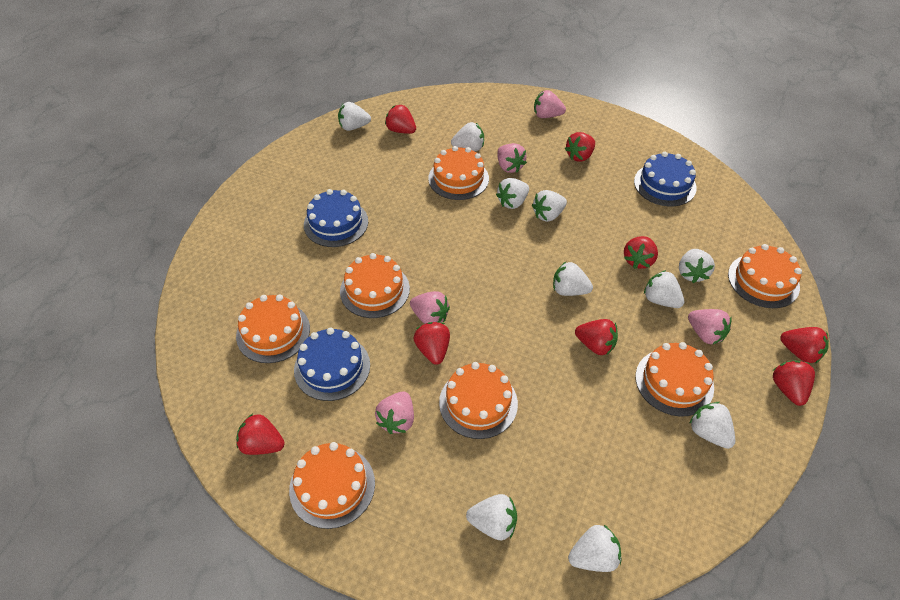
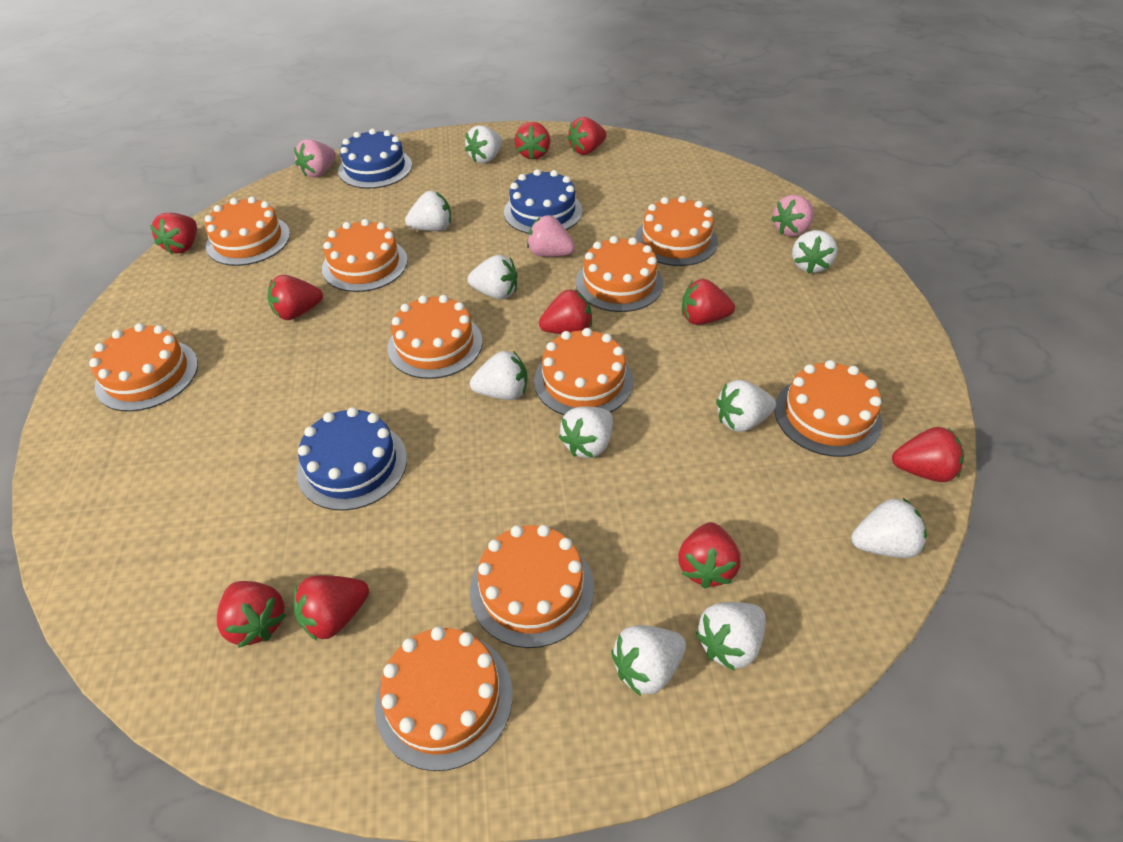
orange cake: [236,294,310,363] [289,442,375,529] [340,253,410,318] [428,146,489,200] [439,362,518,439] [636,342,714,417] [728,244,802,308] = 7 -> [89,323,198,412] [205,196,290,266] [322,219,408,292] [375,627,513,771] [388,295,483,379] [470,525,594,648] [534,328,633,415] [576,236,663,312] [635,196,718,266] [774,360,882,457] = 10
pink strawberry: [375,391,414,434] [410,291,450,324] [497,143,527,173] [534,90,566,118] [688,309,732,345] = 5 -> [294,139,336,178] [527,215,575,257] [771,195,814,237] = 3
red strawberry: [236,414,285,455] [385,105,416,134] [413,322,450,365] [565,132,595,162] [575,319,618,355] [624,236,658,269] [773,360,815,406] [780,327,829,364] = 8 -> [150,213,197,254] [217,581,286,648] [268,275,323,320] [294,575,369,641] [515,122,550,160] [539,290,592,334] [567,117,607,155] [678,522,741,589] [682,279,735,325] [892,427,964,482] = 10

